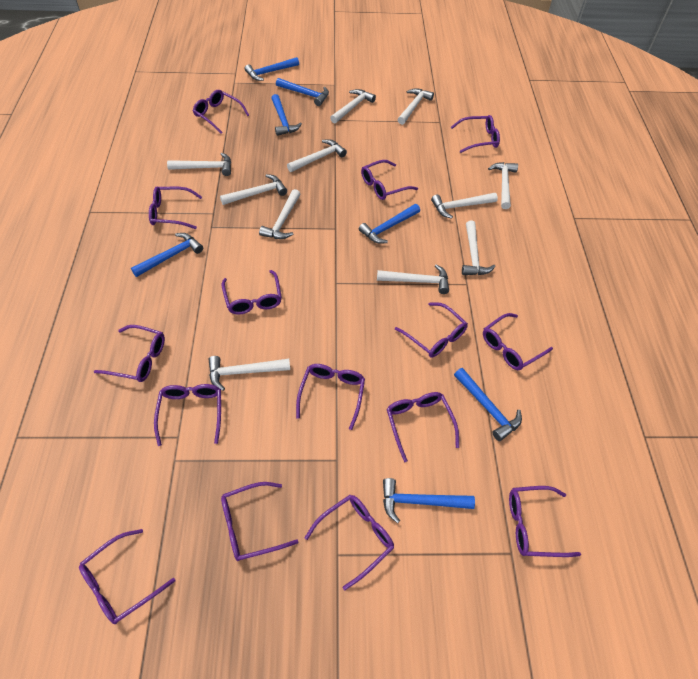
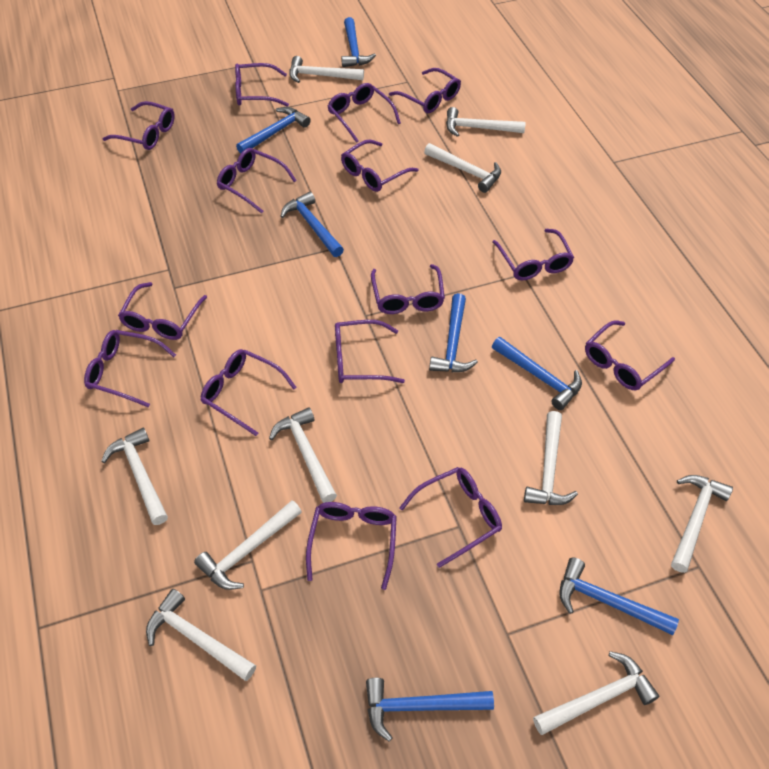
white hammer: [167,153,231,176] [209,356,290,391] [220,174,287,205] [259,189,300,239] [287,139,347,172] [330,89,376,123] [377,264,449,294] [397,88,434,125] [431,193,498,219] [462,221,495,275] [488,162,518,209] = 11 -> [101,428,168,525] [146,589,256,681] [194,500,302,590] [269,407,337,503] [289,56,364,83] [424,143,501,193] [446,107,526,137] [524,411,578,505] [533,651,660,735] [671,475,733,573] = 10

